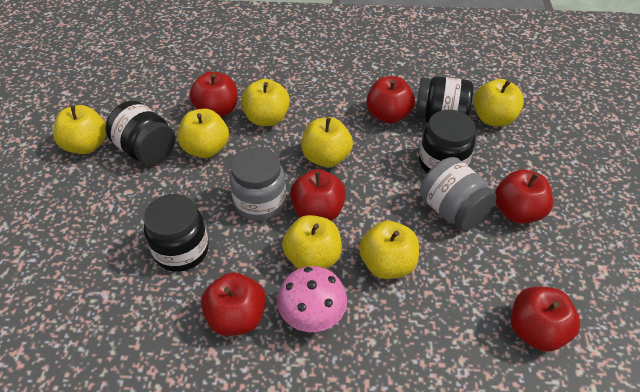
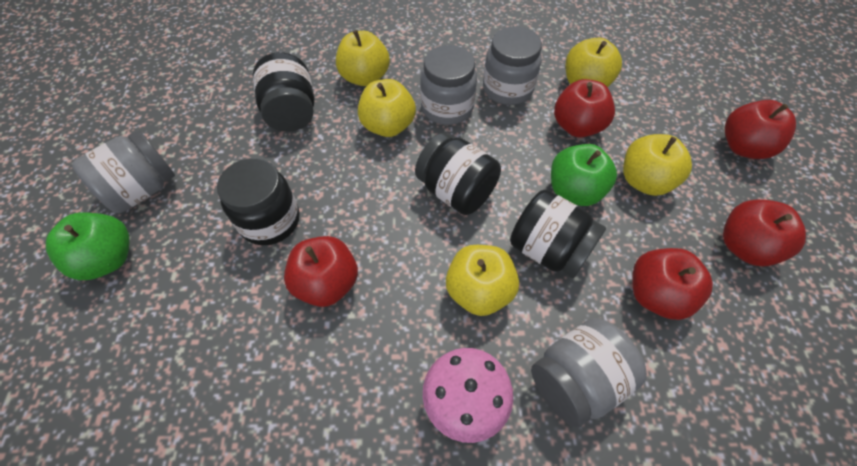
green apple: none = 0 -> [46,212,130,280] [551,144,617,206] = 2
grey jar: [229,147,286,221] [420,157,497,231] = 2 -> [72,130,175,213] [420,45,477,125] [483,26,542,105] [531,318,647,428] = 4
red apple: [189,72,238,117] [201,272,266,336] [290,169,346,221] [366,76,415,124] [495,170,553,224] [511,287,580,352] = 6 -> [284,236,358,307] [554,79,615,138] [633,248,713,320] [723,199,806,266] [724,100,796,159] = 5
yellow apple: [53,105,107,154] [177,109,229,158] [241,79,290,126] [282,215,342,269] [301,117,353,167] [359,221,419,279] [473,79,524,126] = 7 -> [336,30,390,86] [358,79,416,137] [446,245,519,316] [565,38,622,87] [623,134,692,196] = 5

